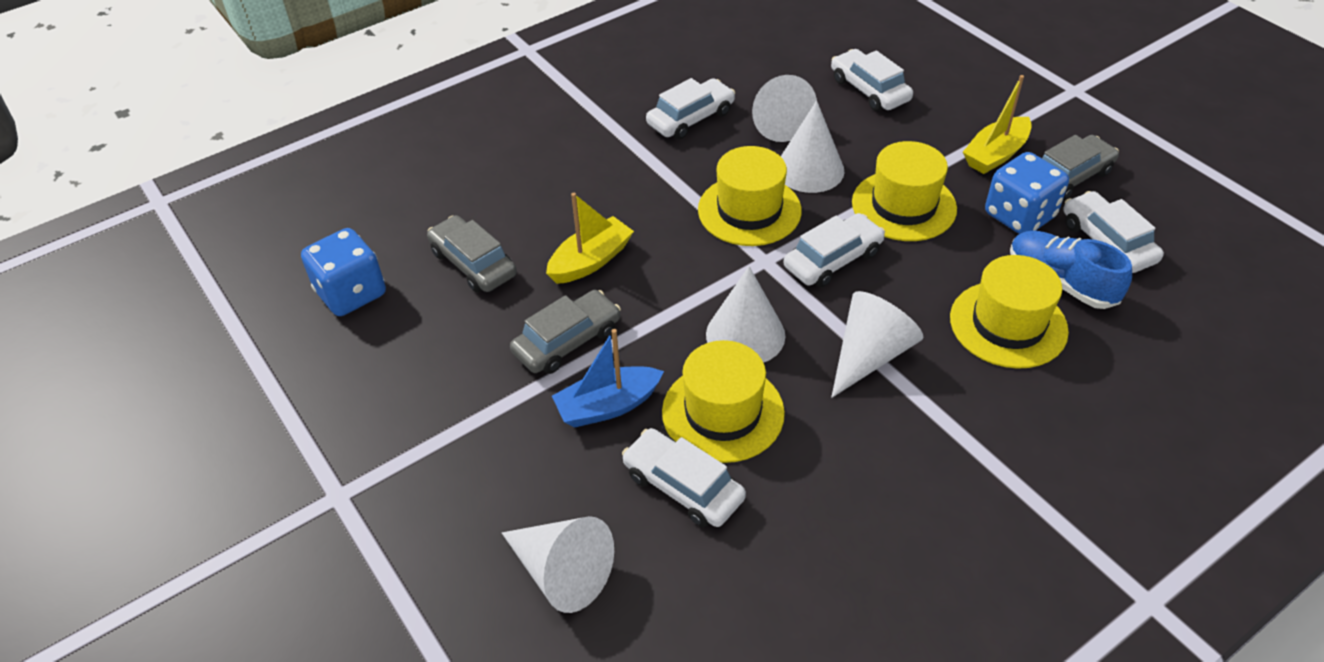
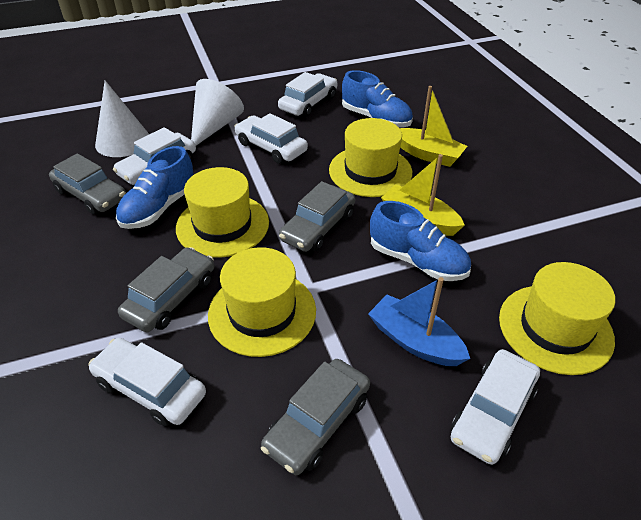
blue dice: [301,228,386,316] [985,152,1069,234] = 2 -> none = 0
blue shoe: [1010,231,1132,309] = 1 -> [116,146,194,229] [342,70,413,128] [370,201,471,281] = 3
grey car: [427,215,517,292] [510,290,621,374] [1042,135,1119,201] = 3 -> [49,153,126,215] [118,247,214,332] [261,359,370,475] [279,181,355,252] = 4
white cone: [502,516,614,613] [706,266,786,363] [752,75,817,142] [781,101,845,193] [831,291,923,398] = 5 -> [95,81,149,157] [191,79,244,146] = 2

